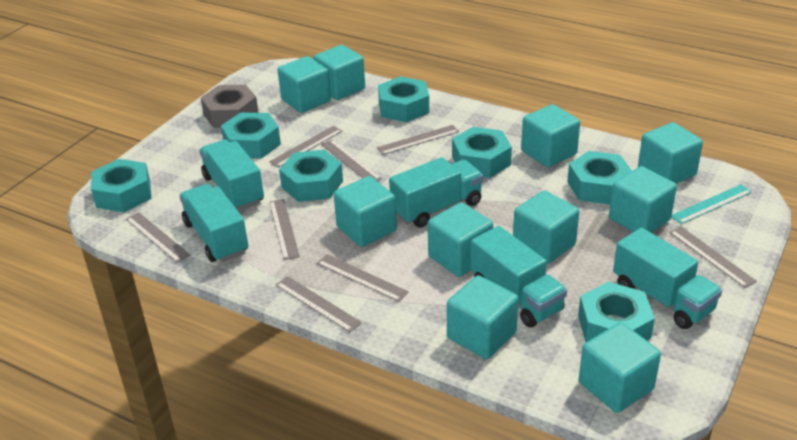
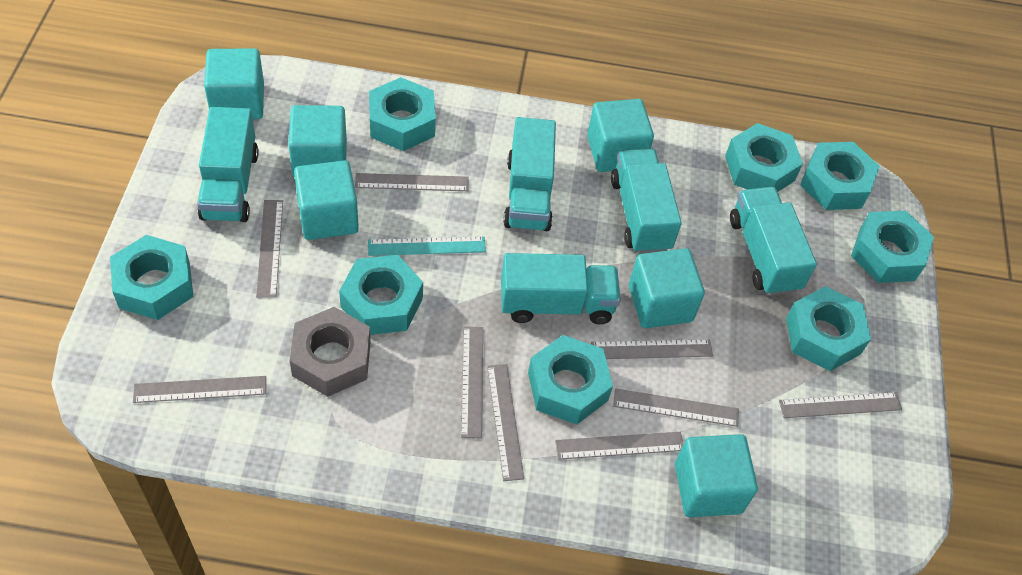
grey ruler: [126,212,191,263] [269,126,343,168] [269,199,300,260] [275,276,362,332] [317,254,409,302] [321,139,382,181] [377,125,459,155] [669,226,757,288] = 8 -> [133,376,266,403] [256,200,283,298] [355,173,469,191] [461,326,483,438] [487,364,524,481] [555,432,683,460] [591,339,713,359] [613,389,739,427] [779,392,902,418] = 9
turquoise cube: [278,56,331,113] [313,45,365,100] [334,176,397,247] [428,202,493,277] [447,275,519,359] [513,190,579,264] [521,104,580,167] [579,322,661,413] [609,166,677,233] [638,122,703,184] = 10 -> [204,48,264,119] [288,105,347,177] [294,160,359,240] [587,99,654,172] [629,248,705,328] [675,434,758,517] = 6
turquoise nut: [91,159,151,212] [221,113,281,159] [279,150,343,202] [378,76,429,122] [452,127,512,178] [567,151,632,205] [578,282,655,342] = 7 -> [110,235,193,320] [339,255,423,335] [369,77,436,151] [528,335,613,424] [725,123,803,192] [786,286,871,371] [800,142,880,210] [851,211,934,283] = 8

